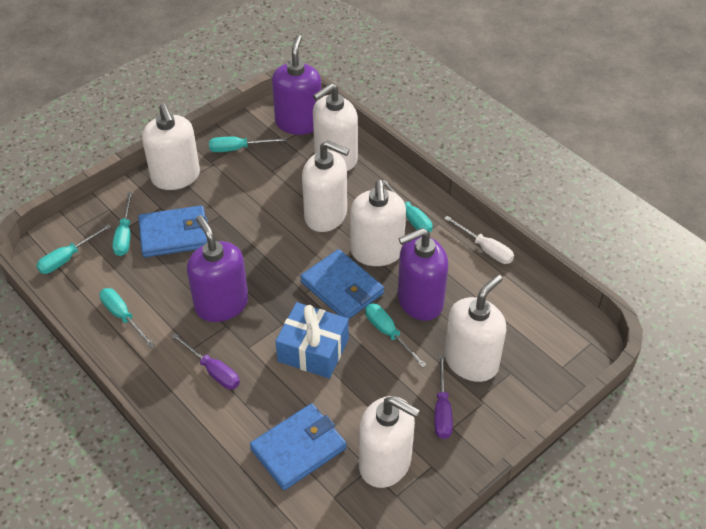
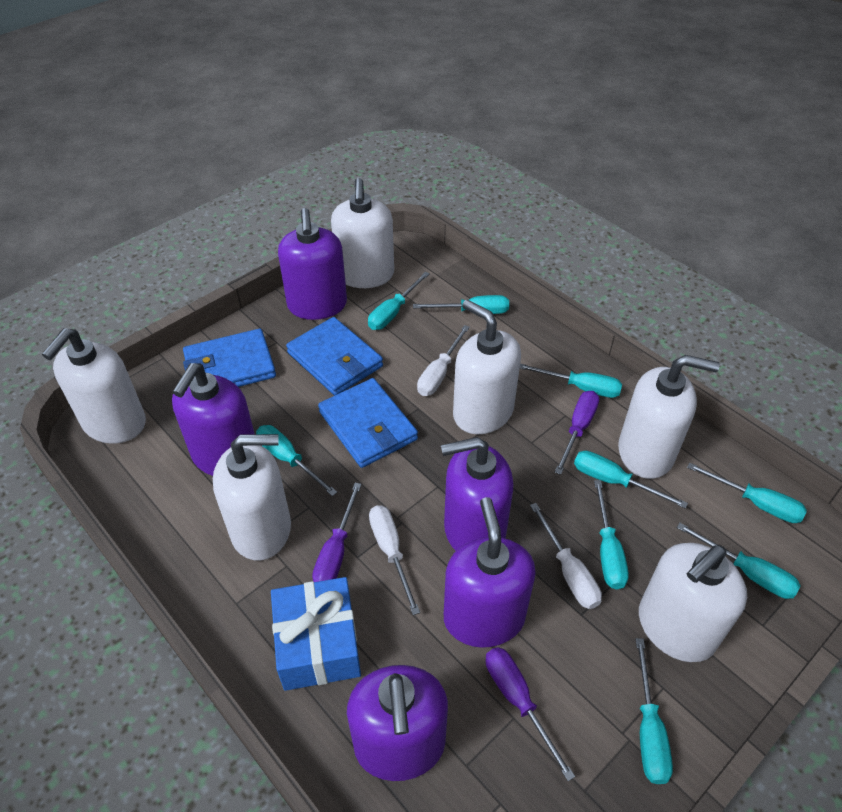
purple screwdriver: [171,333,240,390] [434,355,453,439] = 2 -> [312,483,362,582] [486,647,575,781] [555,391,599,475] = 3
purple soap dispenser: [187,215,248,322] [272,35,321,135] [398,228,448,321] = 3 -> [172,363,255,476] [278,208,347,320] [347,665,448,781] [441,437,513,551] [444,497,536,648] = 5
turquoise screwdriver: [36,224,111,274] [99,288,155,348] [112,192,133,256] [209,137,286,152] [365,303,426,368] [383,180,432,232] = 6 -> [256,425,337,496] [368,272,429,330] [413,295,509,314] [520,363,622,398] [574,451,688,509] [594,480,629,589] [636,638,673,784] [677,523,801,599] [687,462,807,523] = 9
white screwdriver: [444,216,514,264] = 1 -> [369,505,420,615] [417,325,470,396] [530,503,602,609] = 3

